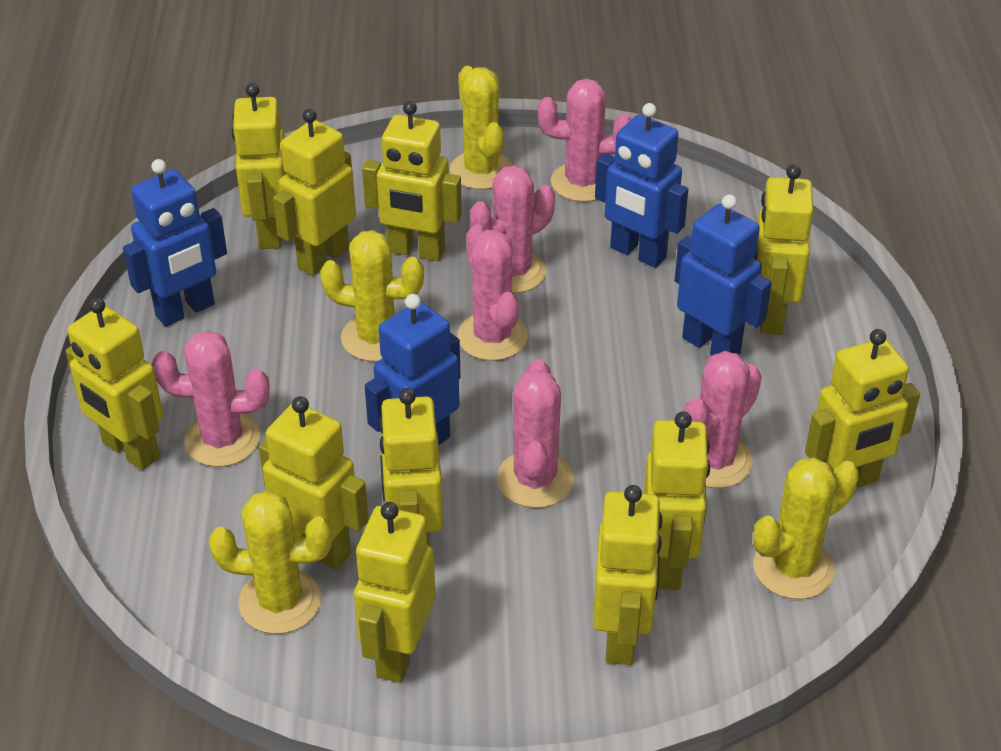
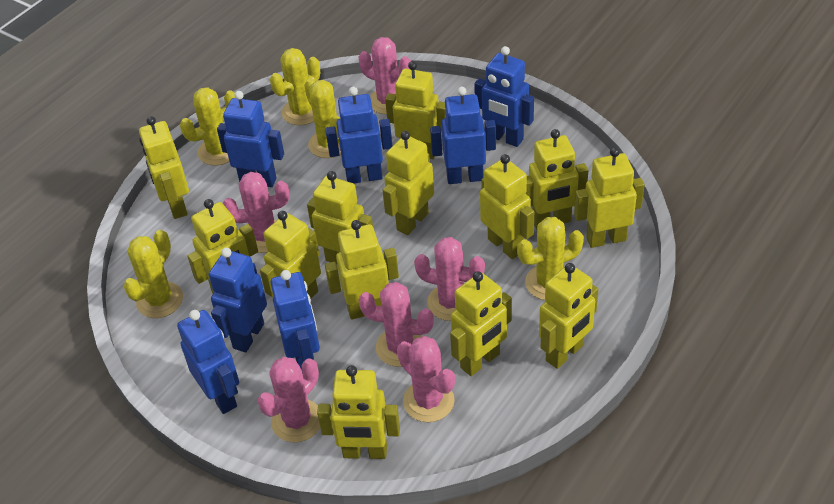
blue robot: [123,159,227,326] [365,294,461,445] [595,103,688,268] [675,194,772,356] = 4 -> [177,310,239,414] [209,247,267,352] [217,91,284,187] [270,270,320,374] [325,87,392,184] [430,87,496,184] [474,46,534,147] = 7
yellow cactus: [208,491,332,634] [320,230,424,362] [450,66,512,190] [753,458,859,599] = 4 -> [124,230,183,318] [180,87,235,166] [270,48,320,125] [304,78,341,158] [517,217,584,300] = 5
yellow robot: [65,297,163,470] [231,83,287,249] [259,396,369,570] [273,109,356,276] [354,502,435,683] [362,101,462,261] [379,388,443,546] [593,485,663,665] [644,411,711,590] [753,165,813,335] [805,329,920,487] = 11 -> [139,116,189,219] [187,199,258,293] [260,211,321,299] [307,171,373,264] [317,365,400,459] [325,220,399,320] [383,131,434,235] [385,61,446,159] [450,271,512,376] [480,154,534,259] [525,129,588,230] [539,263,599,369] [574,147,645,248] = 13

